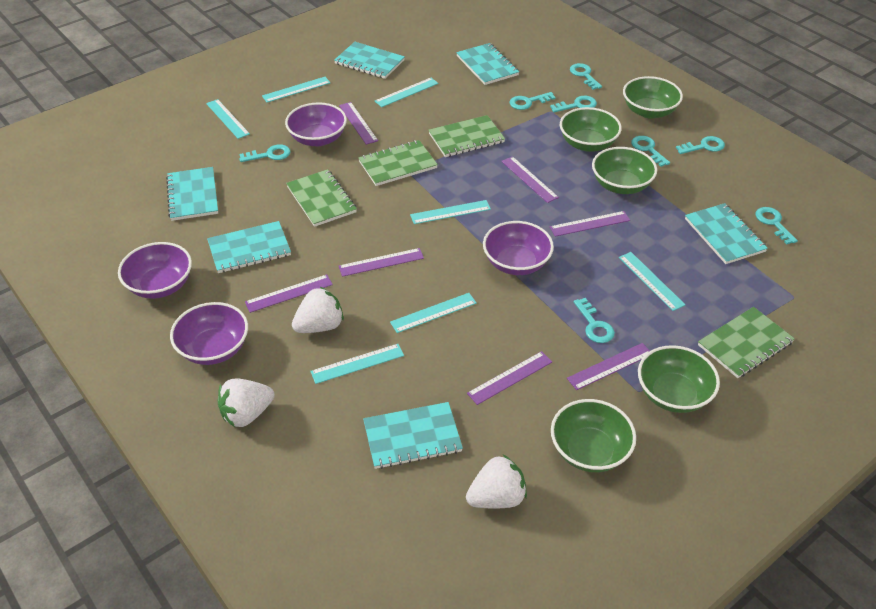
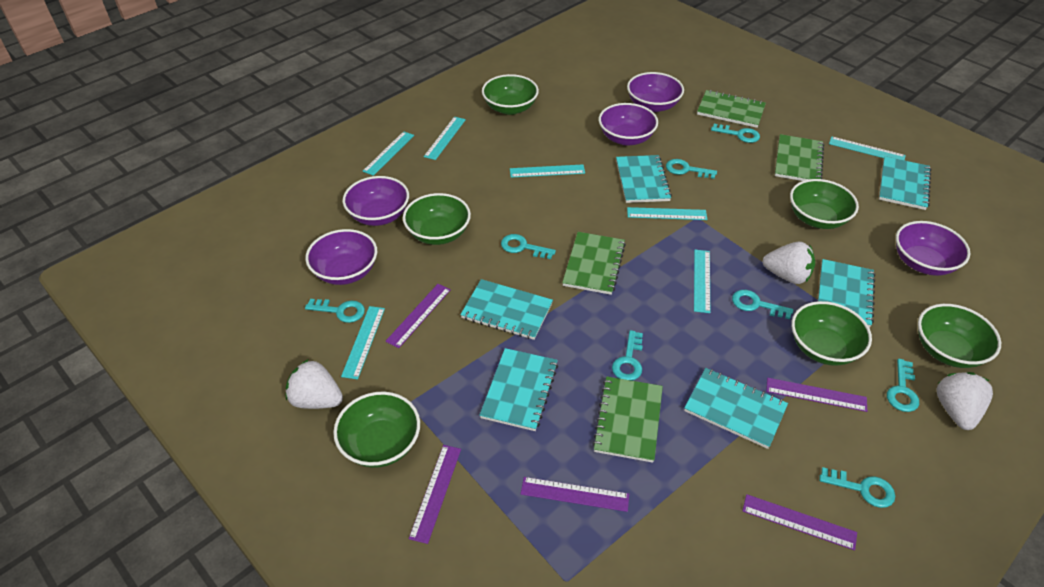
green bowl: [551,399,636,472] [560,107,622,152] [592,147,657,194] [623,76,683,119] [638,345,720,413] = 5 -> [333,392,420,468] [403,193,471,245] [482,74,539,115] [790,179,859,229] [791,301,872,366] [918,304,1001,368] = 6
purple bowl: [118,242,192,299] [170,302,248,365] [285,102,347,146] [483,221,554,275] = 4 -> [305,229,377,285] [343,176,409,226] [599,103,658,146] [627,72,684,112] [896,221,970,276] = 5
purple ruler: [245,274,333,313] [339,102,378,145] [339,248,424,277] [467,351,552,405] [501,156,559,203] [550,211,630,237] [567,343,650,390] = 7 -> [385,284,451,348] [409,445,461,544] [521,477,629,512] [742,494,857,550] [766,378,867,412] = 5

